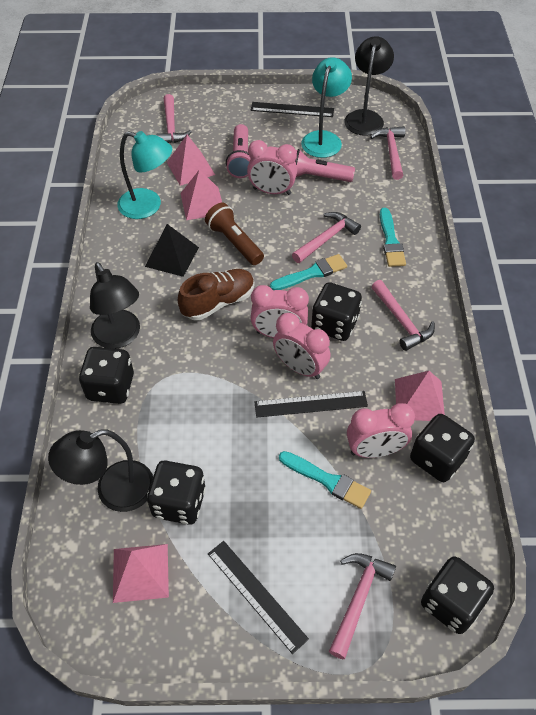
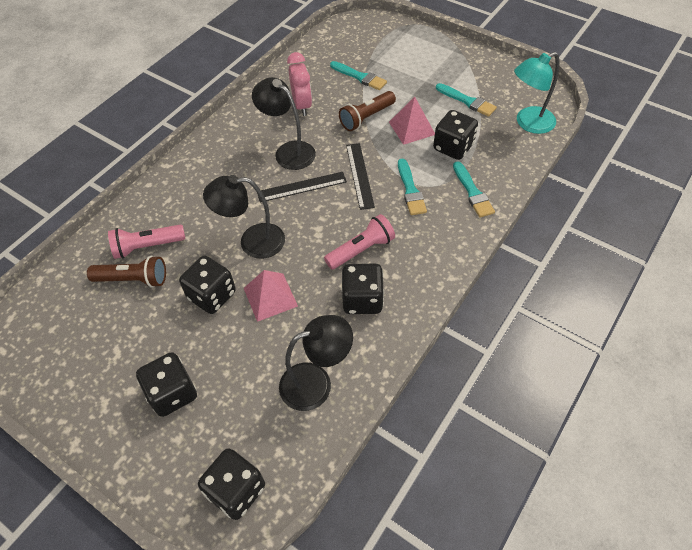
black pyramid: [145,224,199,277] = 1 -> none = 0
black ruler: [208,541,309,654] [251,102,334,117] [254,391,368,418] = 3 -> [257,172,347,202] [346,143,375,210] = 2
brown flashlight: [205,203,264,265] = 1 -> [87,256,166,288] [339,91,396,131] = 2
brown shoe: [178,269,254,321] = 1 -> none = 0
pink clock: [247,140,297,195] [251,285,309,338] [273,313,331,379] [347,403,415,458] = 4 -> [287,52,312,116] = 1
pink hammer: [156,94,191,143] [292,212,361,263] [329,553,396,659] [370,126,405,180] [371,280,435,351] = 5 -> none = 0
pink pyramid: [113,544,169,603] [167,135,215,186] [180,170,222,220] [395,371,445,421] = 4 -> [244,270,298,322] [389,97,435,145] = 2
turquoise brush: [270,254,347,290] [279,451,371,509] [380,208,406,267] = 3 -> [330,61,387,90] [398,159,427,215] [436,83,497,117] [453,161,495,217] = 4
turquoise lamp: [117,131,172,219] [301,57,352,158] = 2 -> [514,52,559,134] = 1

